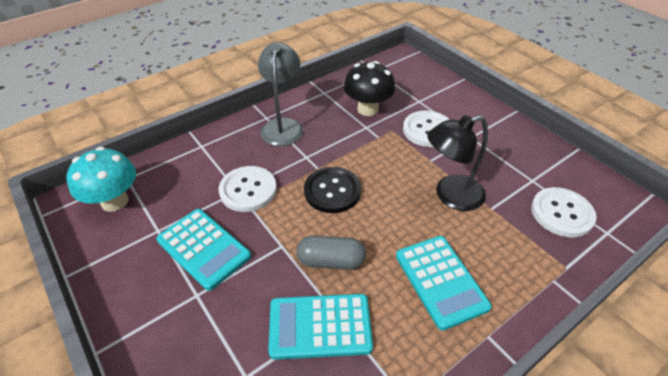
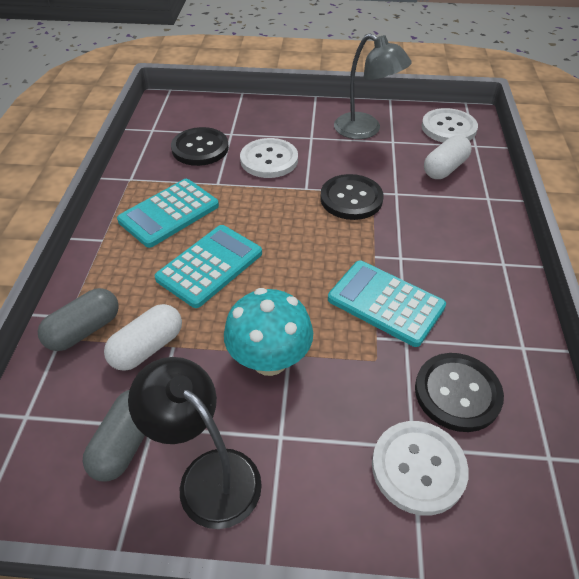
black button: [304,167,361,213] = 1 -> [171,127,229,166] [320,174,384,220] [415,353,504,432] = 3
black mushroom: [344,61,395,116] = 1 -> none = 0
grey capsule: [297,236,366,270] = 1 -> [38,288,119,351] [83,390,145,482] = 2
white capsule: none = 0 -> [104,304,182,371] [424,135,472,179] = 2

